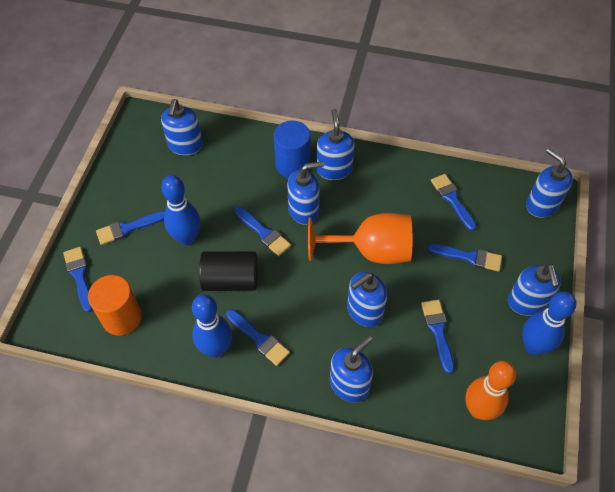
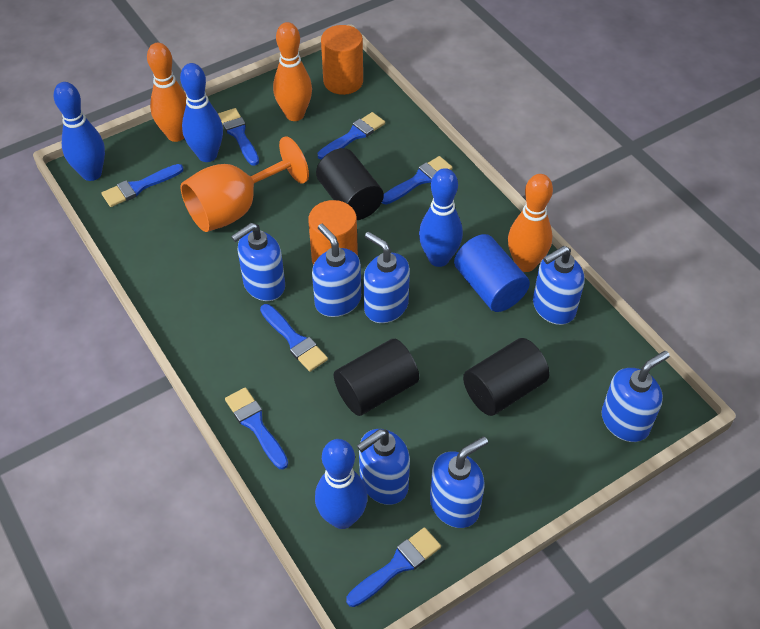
black cylinder: [199,251,258,291] = 1 -> [316,148,384,220] [334,339,419,416] [463,338,549,416] = 3
blue bowling pin: [161,175,200,246] [192,294,232,358] [522,291,576,355] = 3 -> [54,82,105,181] [180,63,223,162] [315,439,367,529] [419,168,463,267] = 4
orange bowling pin: [466,361,516,420] = 1 -> [147,43,187,142] [273,22,312,121] [508,174,553,272] = 3
orange cylinder: [88,275,142,335] = 1 -> [308,200,358,265] [321,25,363,95] = 2

